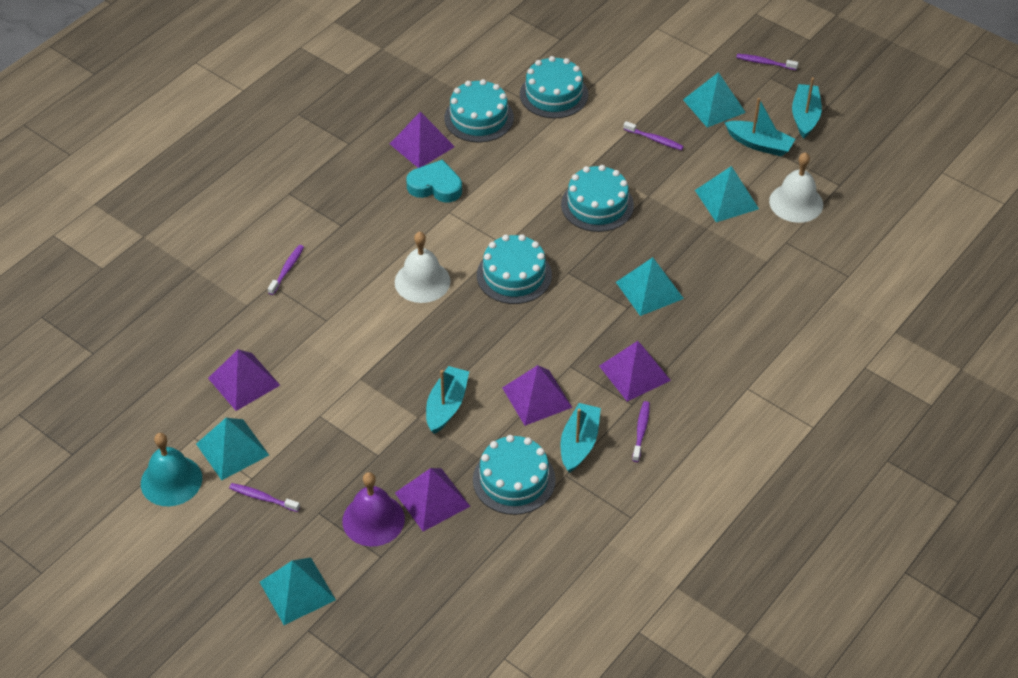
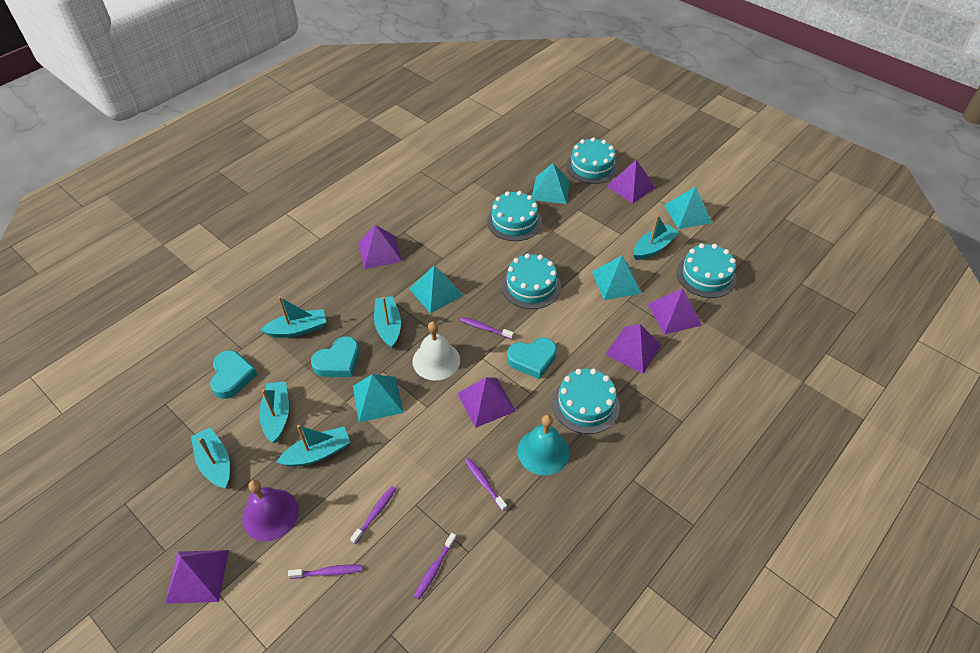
purple pyramid: [208,349,280,411] [390,112,455,168] [395,468,470,532] [502,365,573,426] [599,341,671,401] = 5 -> [165,550,229,604] [358,225,402,269] [457,377,516,428] [605,324,662,374] [607,159,656,204] [648,288,702,335] = 6
turquoise boat: [426,366,469,434] [561,403,601,473] [724,98,795,156] [792,78,822,138] = 4 -> [191,427,230,489] [259,381,289,443] [260,296,326,338] [277,425,350,467] [374,296,401,348] [633,215,679,260] = 6
turquoise heart: [406,159,462,202] = 1 -> [210,350,257,399] [311,336,360,377] [507,338,557,379] = 3
white bell: [395,232,451,303] [769,152,823,223] = 2 -> [412,321,460,380] = 1

